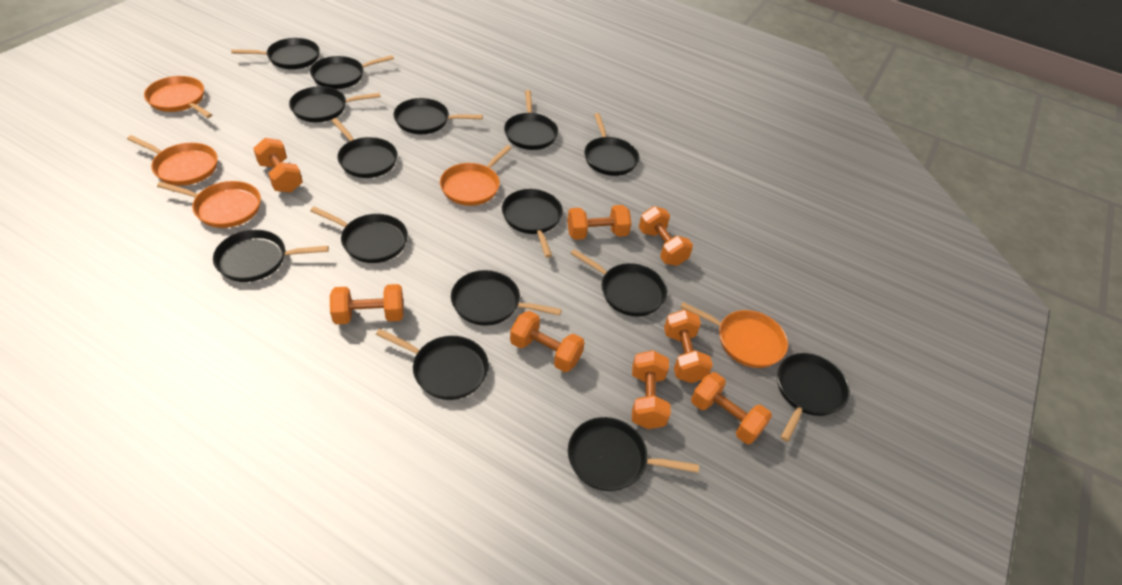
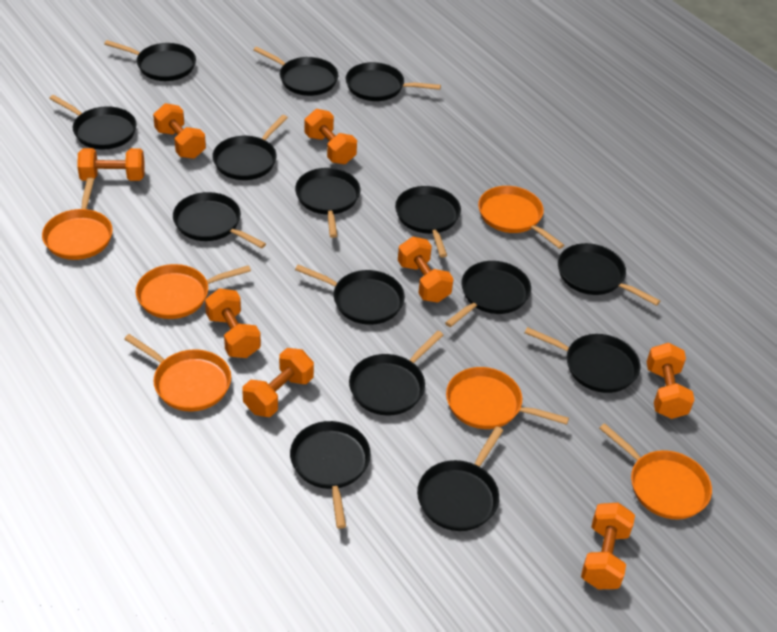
orange pan: [127,135,218,186] [144,76,212,118] [157,181,261,228] [440,145,512,206] [680,302,788,368] = 5 -> [42,177,113,260] [124,334,231,411] [136,264,251,319] [446,367,569,429] [478,186,564,249] [599,423,712,520] = 6

